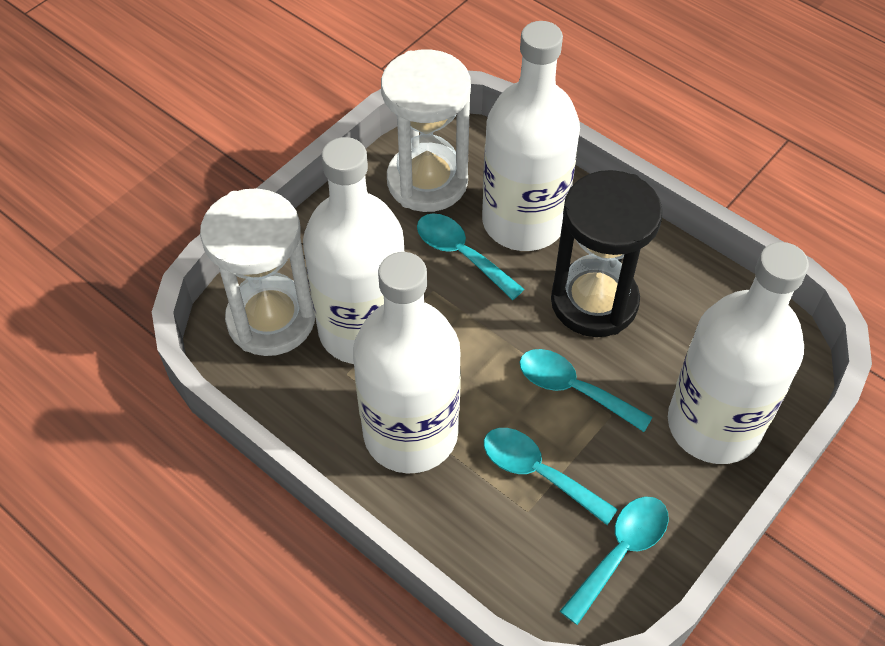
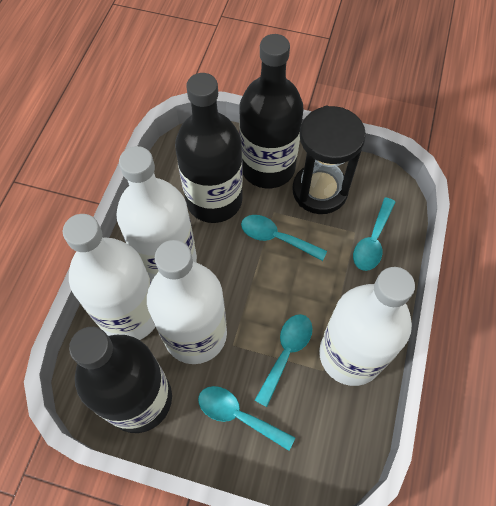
black bottle: none = 0 -> [69,327,172,433] [175,73,243,223] [239,34,303,188] = 3
white hourglass: [200,188,315,356] [381,49,471,212] = 2 -> none = 0

